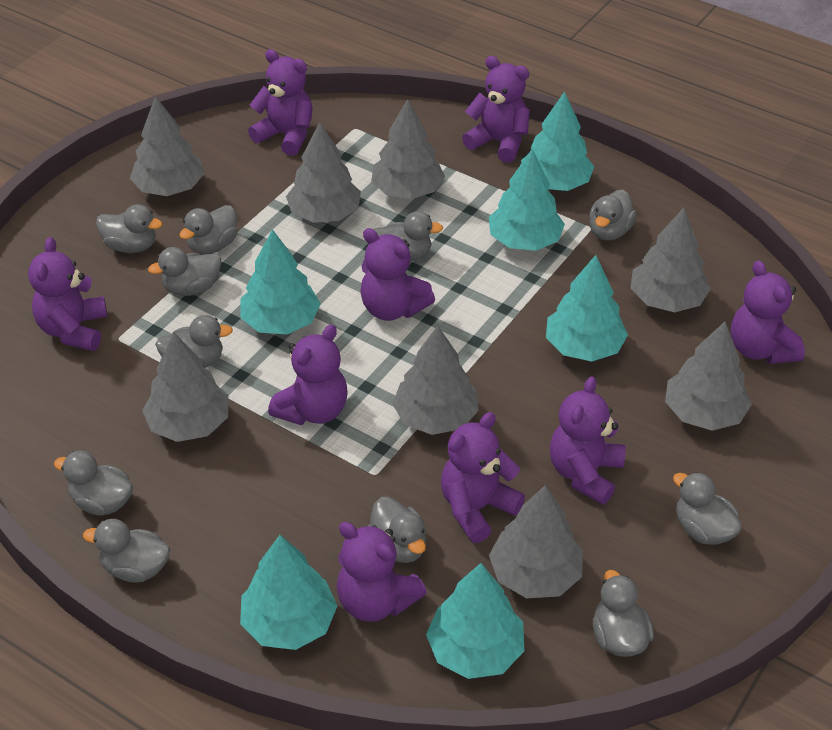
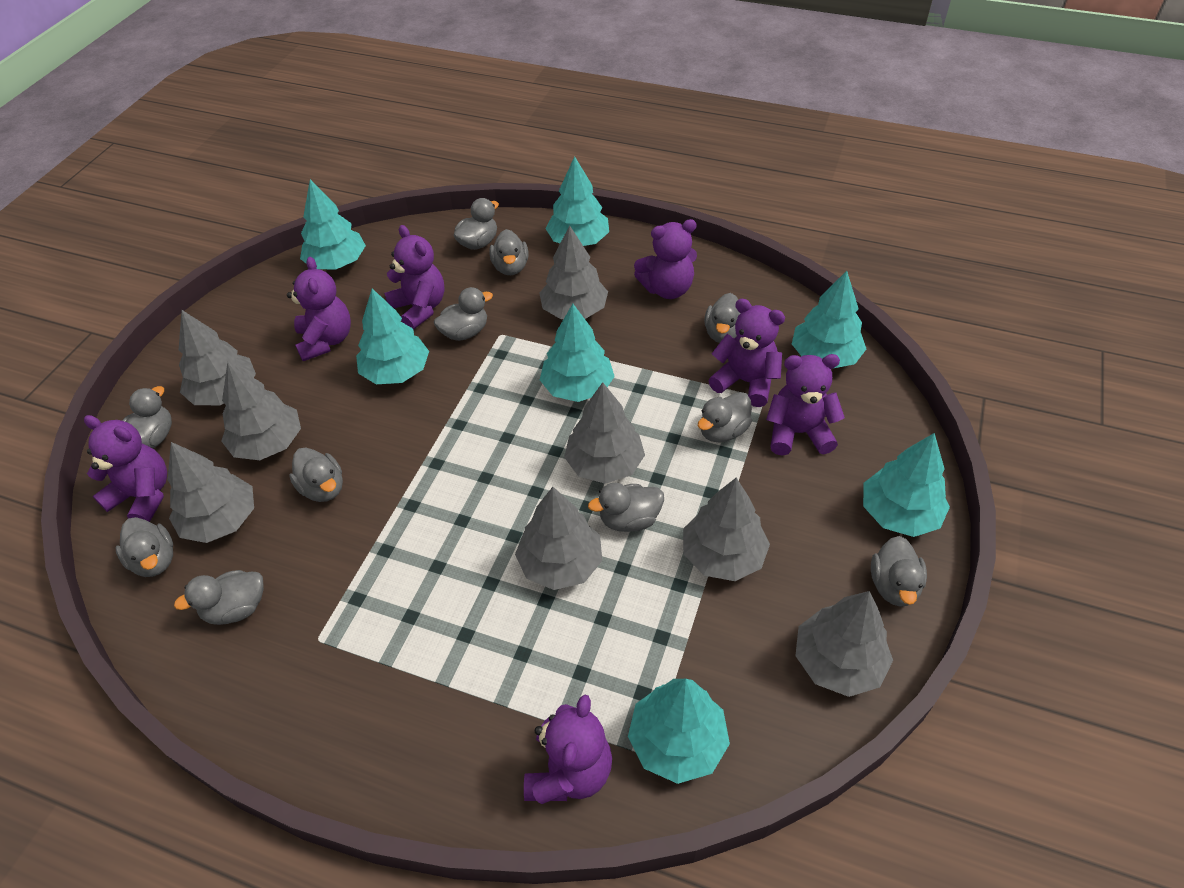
purple teddy bear: [28,237,107,351] [248,49,313,156] [268,324,348,425] [336,522,427,622] [360,228,435,321] [441,412,525,543] [462,56,530,163] [550,376,626,505] [731,260,805,364] = 9 -> [84,415,167,522] [287,257,351,361] [384,225,445,330] [524,694,612,804] [634,219,697,299] [708,299,785,407] [766,354,845,456] = 7
turquoise tree: [240,229,321,335] [240,535,337,650] [426,563,524,679] [489,149,565,251] [521,92,594,191] [546,255,628,362] = 6 -> [300,179,366,270] [356,288,429,384] [540,304,615,402] [545,156,609,246] [628,679,730,784] [792,271,866,368] [863,433,950,537] = 7

